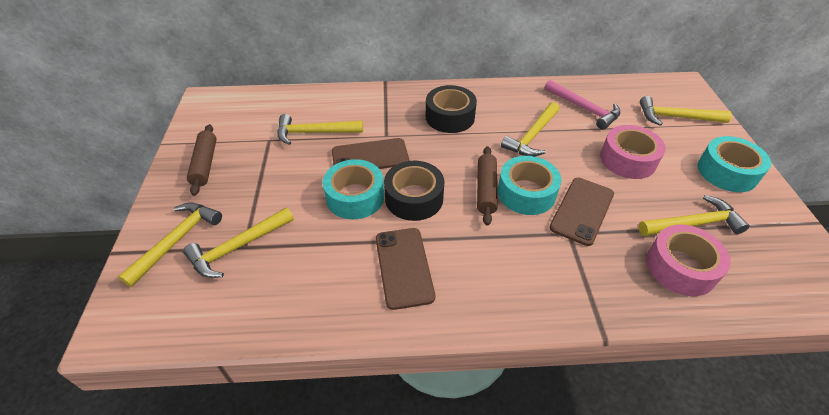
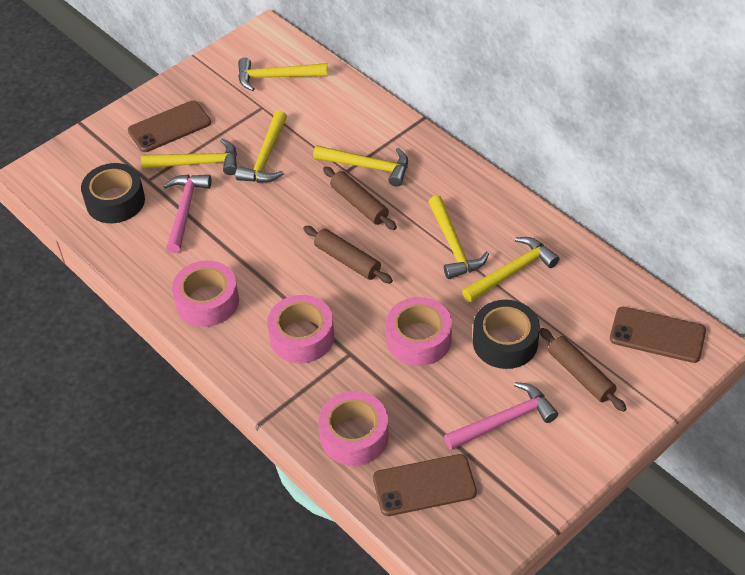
brown rolling pin: [187,124,217,196] [477,146,498,226] = 2 -> [303,226,393,283] [323,167,397,230] [540,328,627,412] = 3
pink hammer: [544,80,621,130] = 1 -> [163,174,211,253] [444,382,558,450] = 2
pink tape: [600,125,666,179] [646,224,731,296] = 2 -> [172,260,239,327] [267,295,334,363] [318,391,389,466] [386,297,452,366] = 4
turquoise tape: [323,159,384,219] [498,156,561,215] [698,136,771,192] = 3 -> none = 0

